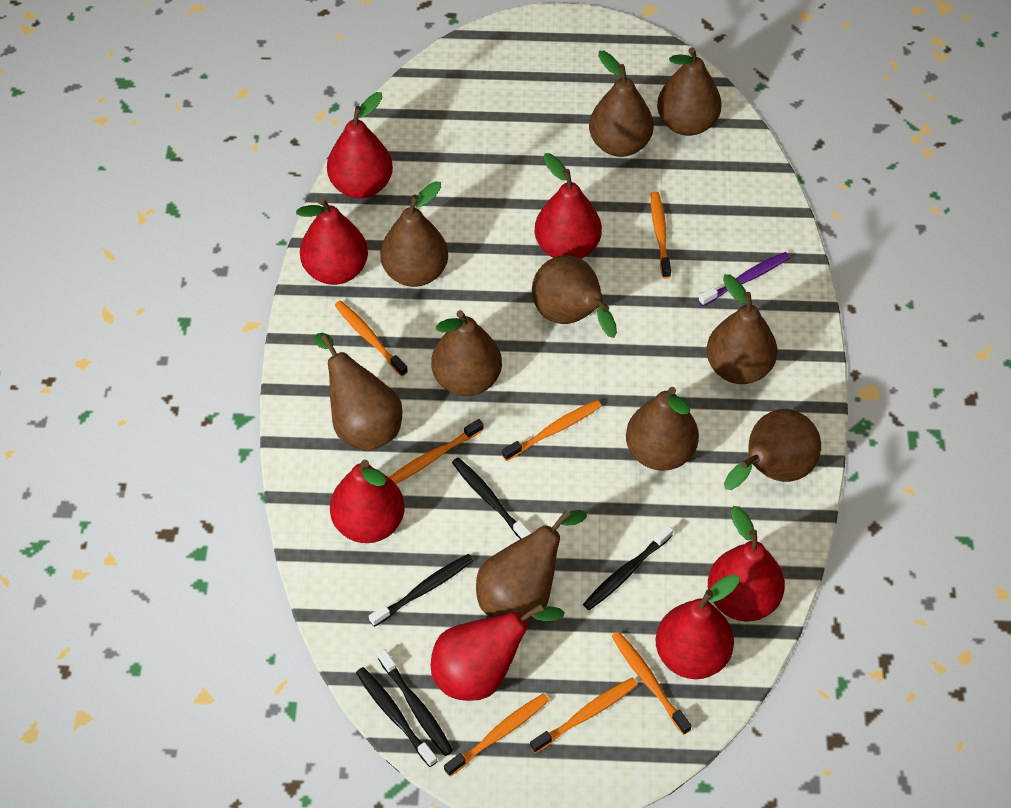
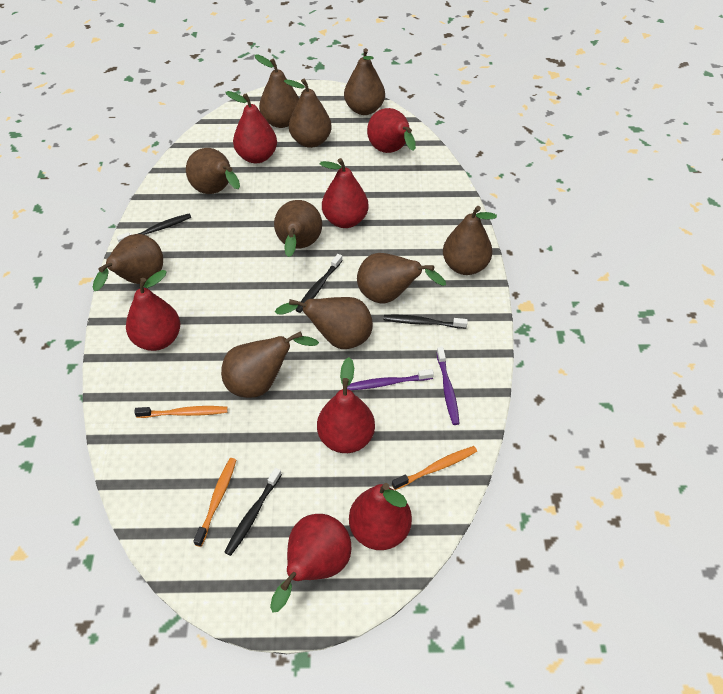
black toothbrush: [356,667,437,767] [369,554,473,627] [378,649,453,756] [452,458,531,539] [583,525,673,610] = 5 -> [117,214,191,242] [224,468,282,556] [296,254,343,313] [383,315,468,329] = 4
orange toothbrush: [335,301,408,377] [389,419,484,484] [444,693,549,776] [502,400,601,461] [530,678,638,753] [611,631,692,735] [651,192,671,279] = 7 -> [134,406,228,418] [193,458,236,547] [392,446,477,490] = 3
purple toothbrush: [698,252,790,306] = 1 -> [347,369,434,390] [436,347,460,425] = 2

